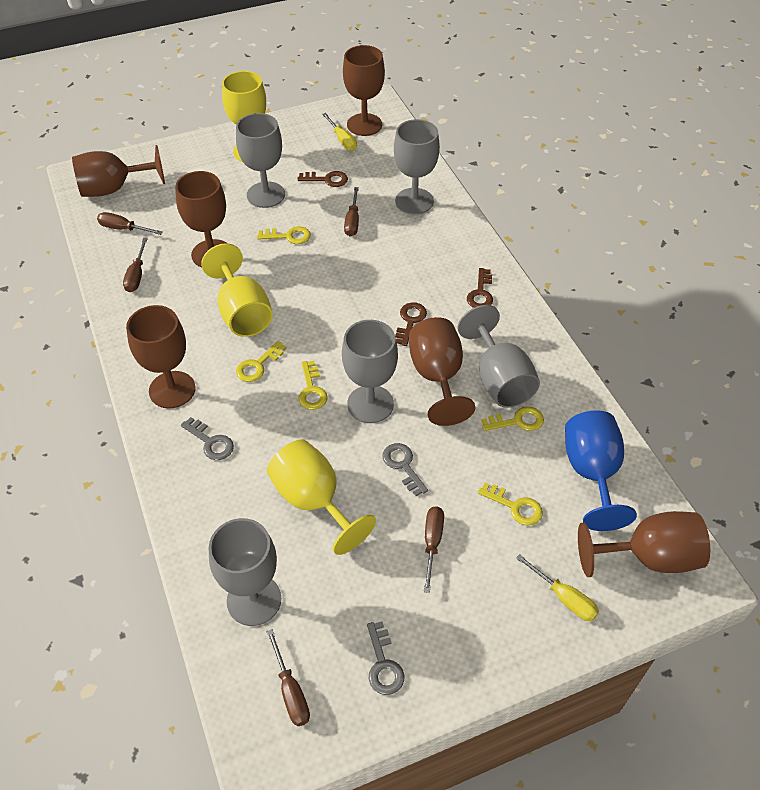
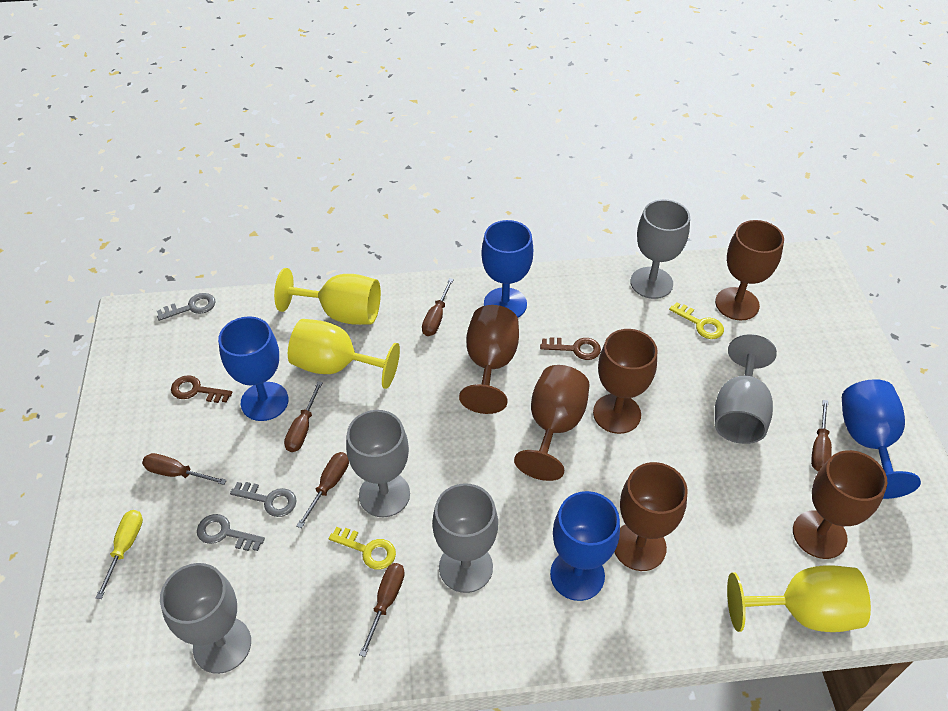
blue goblet: [565,410,637,531] = 1 -> [218,316,289,421] [481,220,533,317] [550,491,620,601] [842,379,921,499] = 4
brown key: [297,171,348,187] [395,302,427,346] [467,268,493,308] = 3 -> [171,375,232,403] [540,337,601,360] = 2
brown screwdriver: [97,212,163,235] [123,238,148,292] [267,629,310,726] [344,187,359,237] [424,506,444,593] = 5 -> [142,453,227,485] [284,381,323,452] [297,452,349,528] [359,563,405,657] [422,278,454,336] [811,400,832,472] = 6
yellow key: [236,341,287,382] [257,226,311,244] [298,361,328,410] [478,483,543,526] [481,406,544,431] = 5 -> [329,527,396,570] [669,302,724,339] = 2
yellow screwdriver: [322,113,357,151] [516,554,599,621] = 2 -> [96,510,143,599] = 1

